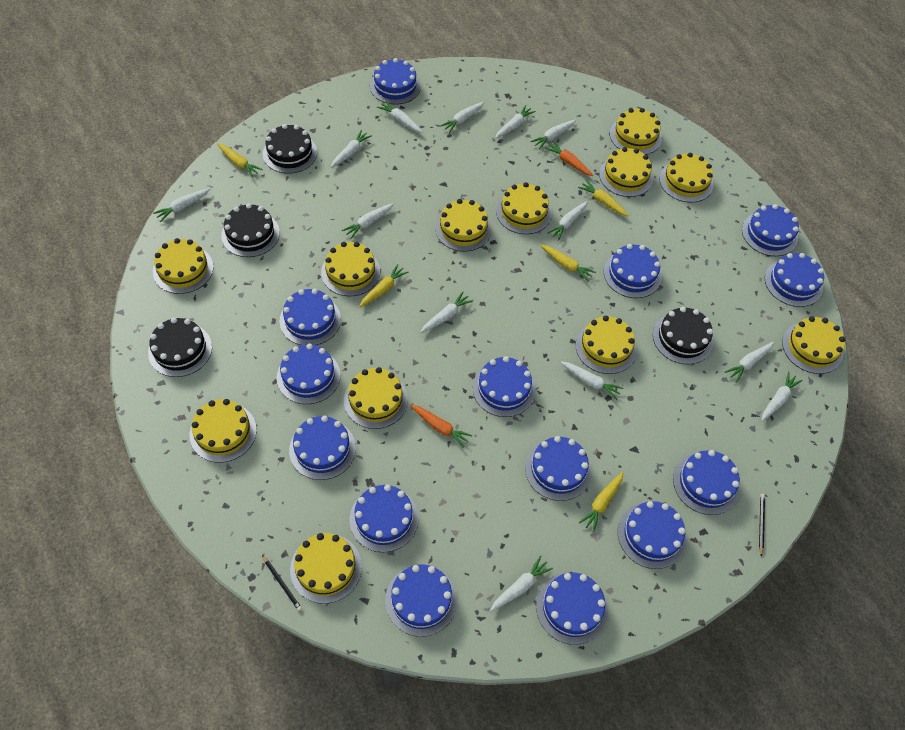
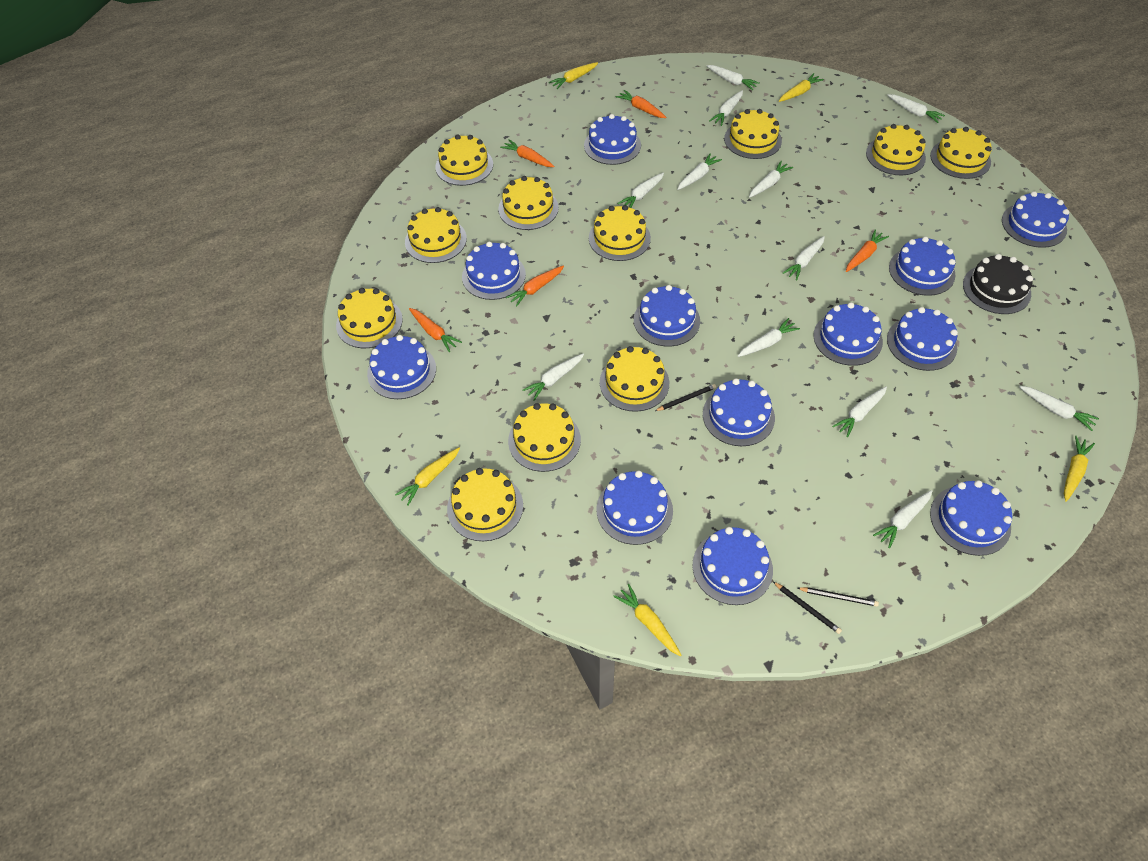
black cake: [148,318,212,377] [221,203,280,257] [263,124,317,174] [653,307,713,364] = 4 -> [963,254,1033,314] = 1
black pencil: [262,555,302,611] [759,494,765,556] = 2 -> [655,384,716,411] [773,582,842,634] [798,587,879,607] = 3
blue cake: [277,344,340,404] [280,289,341,345] [289,416,356,480] [349,484,419,552] [370,58,421,104] [385,565,457,637] [473,356,536,417] [525,436,591,501] [536,572,608,645] [604,244,662,298] [618,501,686,569] [673,450,740,515] [742,204,799,256] [765,253,824,307] = 14 -> [367,335,436,399] [462,242,526,300] [584,114,641,165] [596,471,673,545] [634,285,700,347] [692,527,773,605] [703,378,775,446] [813,302,883,366] [887,307,958,371] [889,237,956,296] [930,480,1012,556] [1002,191,1069,248] = 12
orange carrot: [410,405,472,448] [545,141,593,176] = 2 -> [409,308,462,352] [500,139,554,167] [506,266,564,307] [616,90,666,118] [846,229,889,272] = 5
white carrot: [153,188,210,222] [331,130,372,168] [342,203,394,239] [377,100,422,133] [420,292,473,333] [440,102,484,133] [490,555,553,612] [495,105,536,139] [531,119,576,149] [547,201,588,241] [560,361,624,400] [725,342,774,383] [762,371,803,421] = 13 -> [523,353,584,401] [617,172,664,208] [677,153,722,190] [707,65,760,90] [709,90,743,126] [738,318,800,357] [749,161,793,198] [783,236,825,280] [832,386,887,437] [873,490,932,548] [887,94,945,123] [1019,386,1099,431] = 12
yellow cake: [153,238,213,294] [189,399,257,463] [290,533,362,604] [321,242,380,296] [344,367,408,429] [435,199,492,252] [496,182,552,234] [576,316,637,374] [599,147,653,197] [610,108,662,155] [659,153,713,203] [782,316,845,374] = 12 -> [336,288,403,348] [405,207,467,263] [435,135,493,186] [447,468,523,541] [498,176,559,230] [508,403,581,472] [589,205,651,261] [600,346,669,412] [724,109,782,159] [866,124,926,175] [930,127,992,179] = 11

